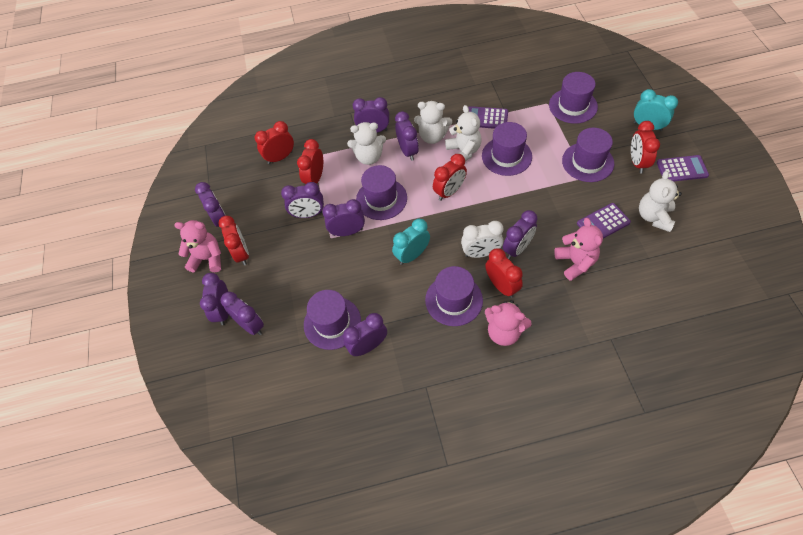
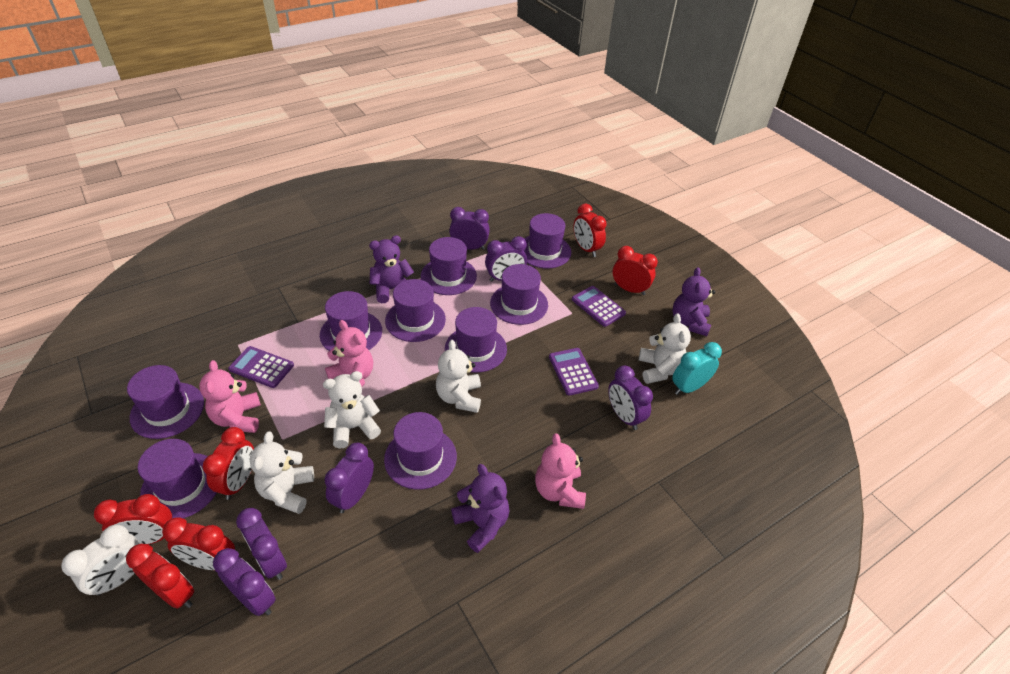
purple clock: [195,182,226,227] [200,273,229,325] [221,292,264,335] [281,182,324,218] [322,199,365,236] [343,313,387,356] [353,97,389,133] [395,111,419,161] [503,210,537,259] = 9 -> [213,548,276,616] [236,508,287,580] [325,443,374,513] [449,207,490,250] [485,236,527,282] [608,365,653,430] = 6
purple hat: [304,290,361,350] [356,165,407,220] [425,266,483,326] [482,122,532,176] [549,72,598,124] [562,128,614,182] = 6 -> [127,365,204,439] [138,439,217,519] [320,291,382,351] [384,412,457,490] [385,279,446,342] [421,237,477,295] [445,307,507,373] [490,264,548,325] [524,213,571,268] = 9
purple teddy bear: none = 0 -> [369,235,414,303] [451,464,509,553] [672,267,715,336] = 3
turquoise clock: [392,219,430,265] [634,89,678,131] = 2 -> [672,342,722,395] = 1

